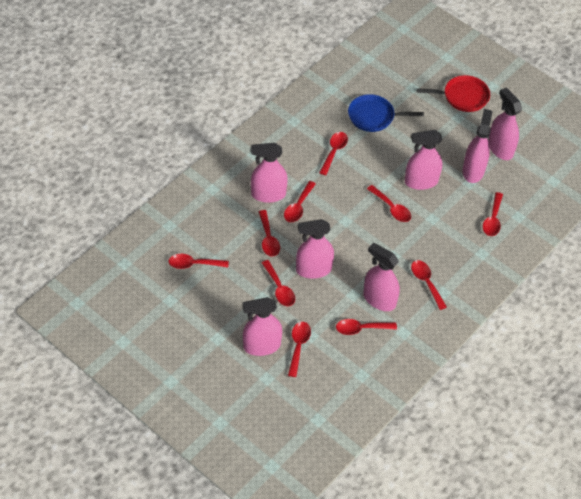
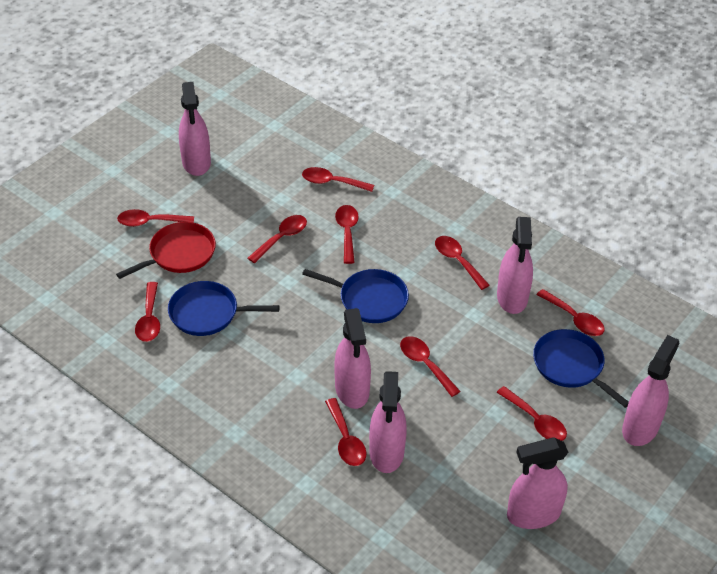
blue pan: [348,94,424,132] = 1 -> [168,281,280,336] [302,269,409,323] [533,329,629,408] = 3
pink spray bottle: [243,297,282,356] [251,143,288,203] [296,219,334,279] [363,243,400,311] [405,130,442,190] [462,109,492,183] [488,87,522,160] = 7 -> [179,82,211,176] [334,308,371,409] [369,371,407,473] [497,217,533,314] [507,437,568,529] [622,335,679,446] = 6

